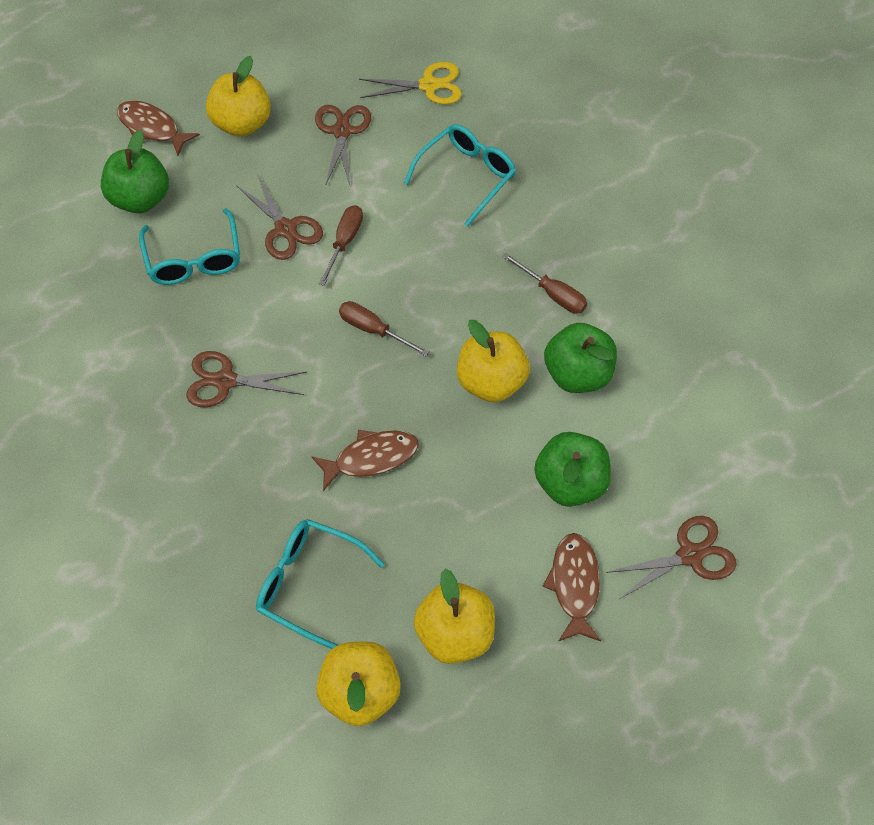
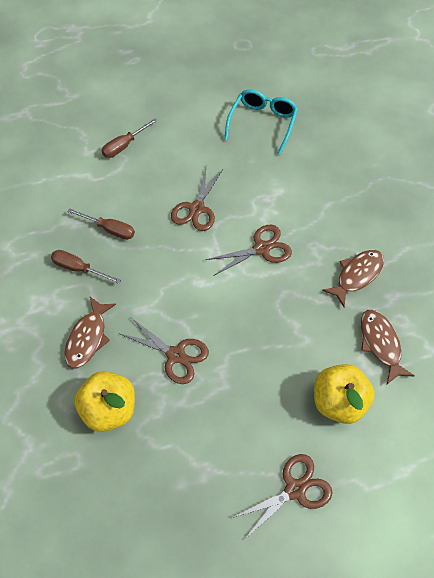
green apple: [101,129,169,213] [534,432,611,507] [544,323,617,393] = 3 -> none = 0
turquoise glasses: [139,208,240,285] [256,519,385,649] [404,124,516,227] = 3 -> [225,89,298,155] = 1
yellow apple: [206,56,271,137] [316,641,401,726] [414,569,495,664] [457,320,530,402] = 4 -> [74,371,135,432] [314,364,375,424] = 2
yellow scissors: [359,62,462,105] = 1 -> none = 0

